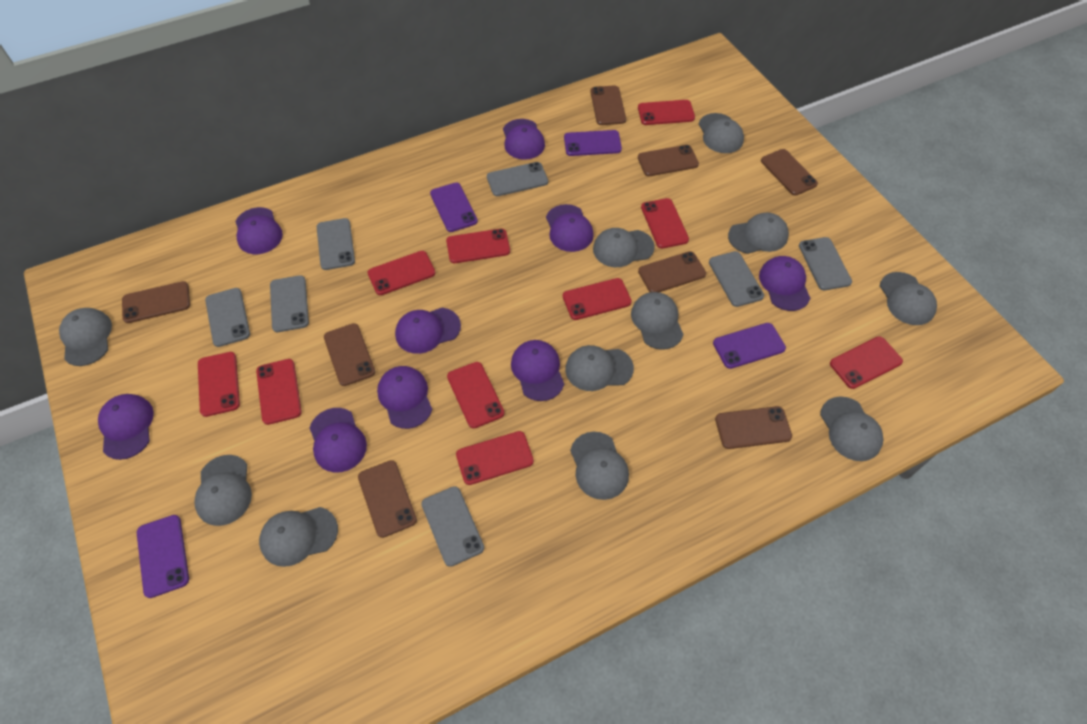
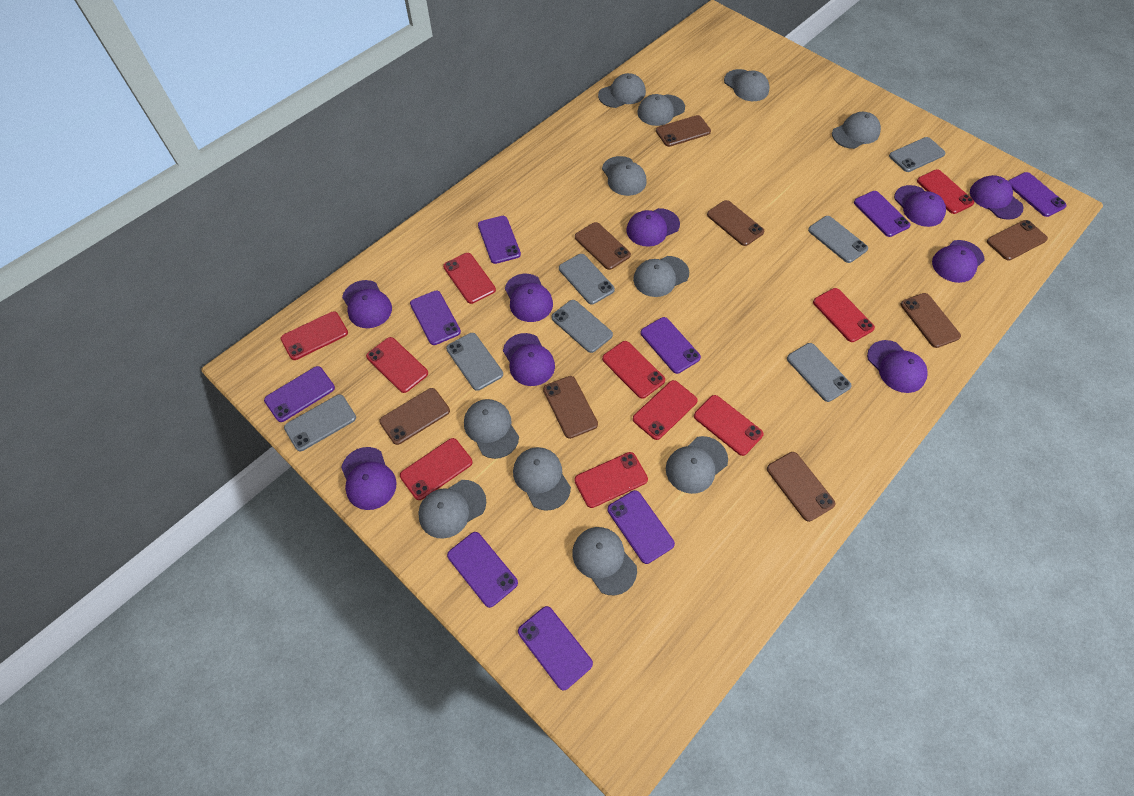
purple phone: [137,515,189,598] [430,183,478,232] [564,130,622,156] [713,323,786,369] = 4 -> [264,366,335,422] [410,291,461,345] [447,532,518,608] [478,216,521,264] [518,606,593,690] [608,490,675,564] [640,317,701,374] [854,191,911,237] [1008,172,1067,217] = 9

